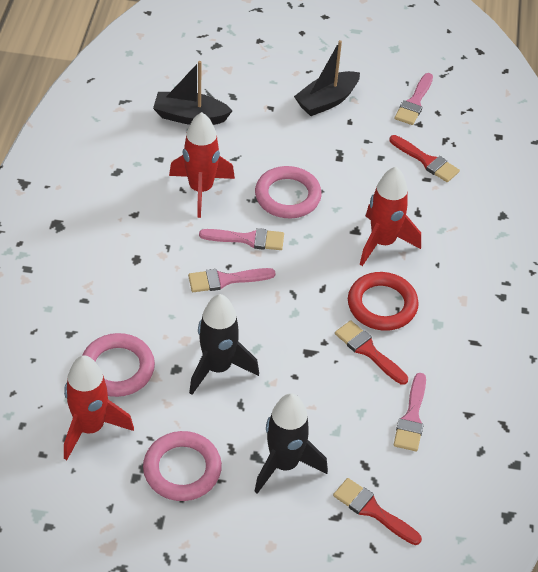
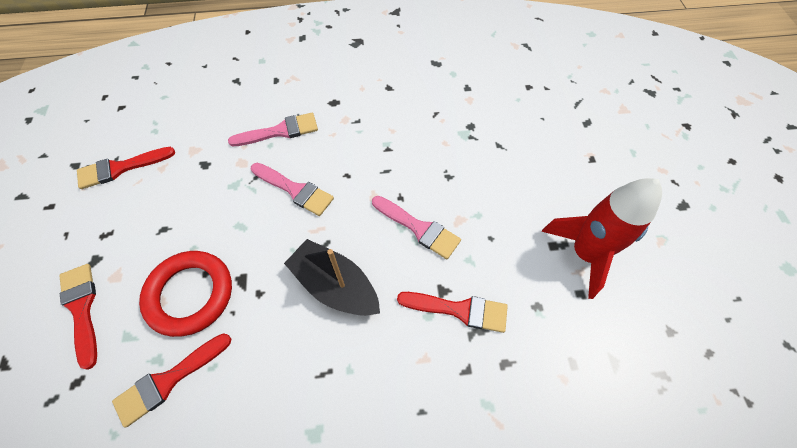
black boat: [153,61,232,125] [294,40,360,116] = 2 -> [284,239,380,316] = 1
black rocket: [189,294,259,395] [254,393,328,494] = 2 -> none = 0
pink brush: [188,268,276,292] [199,228,284,250] [394,73,433,125] [394,373,426,451] = 4 -> [228,113,318,146] [251,163,334,216] [372,196,461,259] = 3
pink ring: [82,333,155,397] [143,431,222,501] [255,166,322,218] = 3 -> none = 0
red brush: [333,478,422,545] [335,320,408,385] [390,135,460,182] = 3 -> [59,264,97,370] [77,147,175,189] [112,333,231,428] [397,292,508,333] = 4
red rocket: [64,355,134,460] [169,112,235,218] [360,167,421,266] = 3 -> [542,178,662,299] = 1

